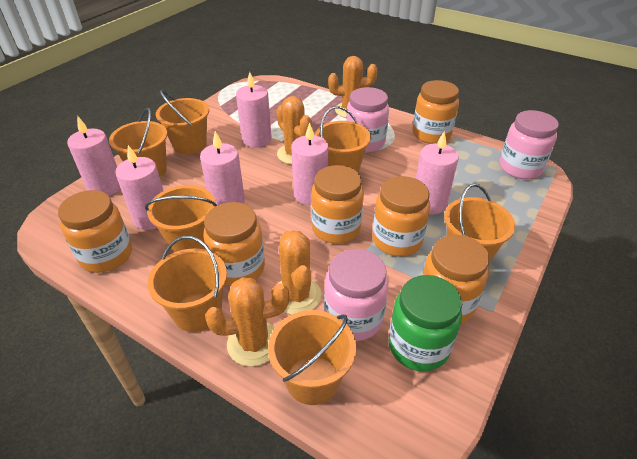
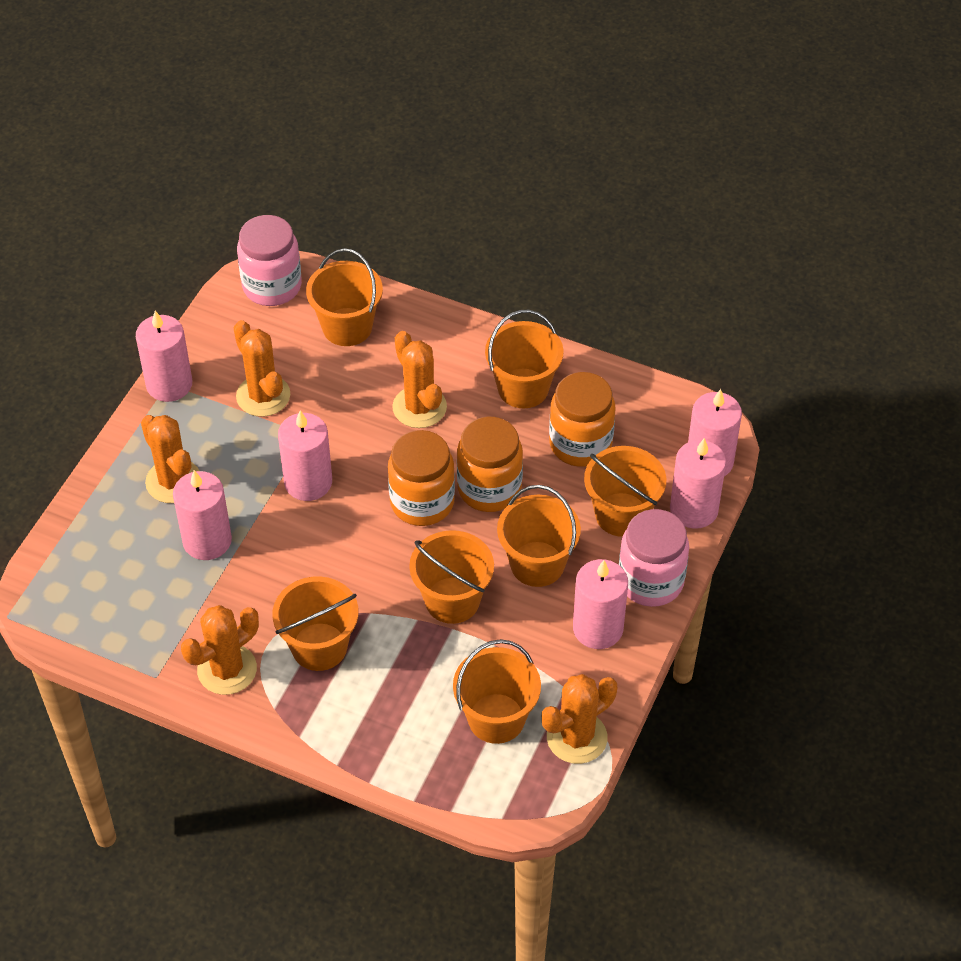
green jar: [388,275,462,372] = 1 -> none = 0
orange cactus: [205,277,289,367] [276,96,312,165] [278,230,322,315] [328,56,378,118] = 4 -> [141,415,199,503] [181,605,259,695] [233,320,290,417] [392,331,447,428] [542,674,617,764] = 5
orange jar: [58,190,132,273] [203,202,265,286] [311,165,364,244] [372,176,430,257] [412,80,459,144] [422,235,490,323] = 6 -> [388,430,455,526] [457,417,523,512] [549,372,616,467] = 3
pink jar: [324,249,389,341] [346,87,389,152] [500,110,559,179] = 3 -> [237,215,302,306] [619,509,689,607] = 2

